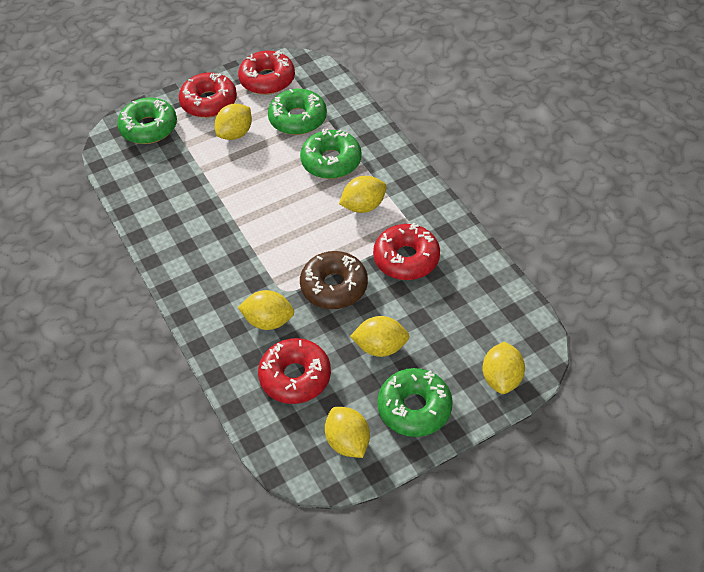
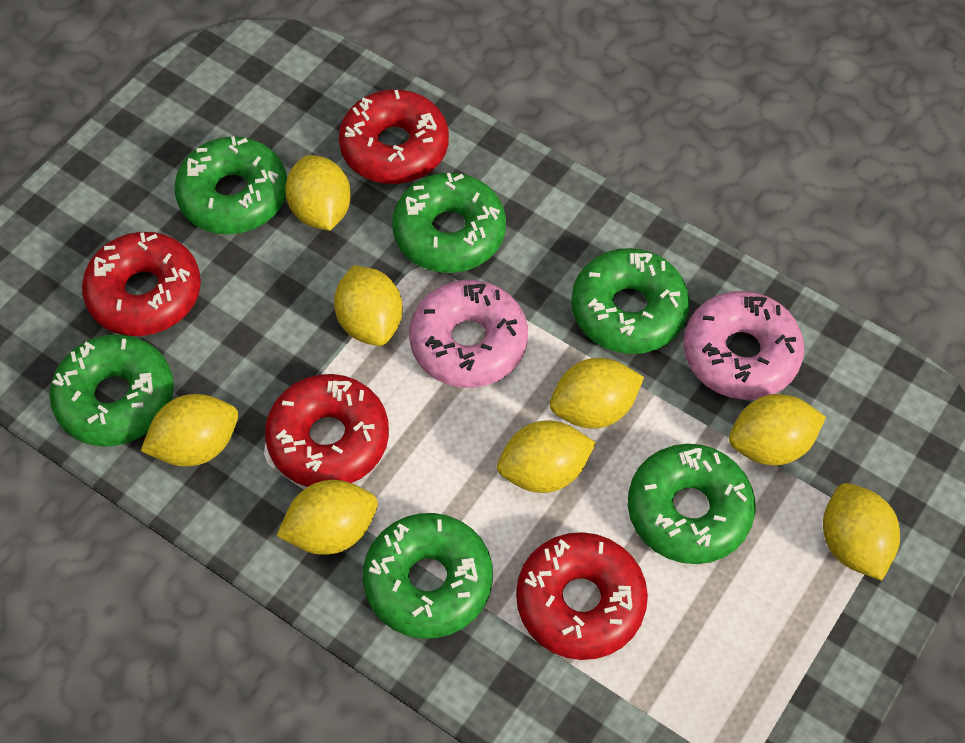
brown donut: [300,251,368,309] = 1 -> none = 0
green donut: [117,97,177,144] [268,89,327,135] [300,129,362,179] [377,368,453,437] = 4 -> [49,334,174,446] [174,136,287,234] [363,513,493,639] [392,173,506,273] [571,248,690,354] [628,444,755,564] = 6
pink donut: none = 0 -> [409,280,528,388] [683,291,804,400] = 2
yellow lemon: [215,104,252,140] [238,290,294,330] [325,407,370,458] [339,176,387,213] [350,316,410,357] [482,342,525,394] = 6 -> [141,394,238,467] [276,480,378,555] [285,155,351,231] [334,265,403,346] [497,420,596,493] [550,358,644,428] [729,394,826,466] [823,483,900,580] = 8

